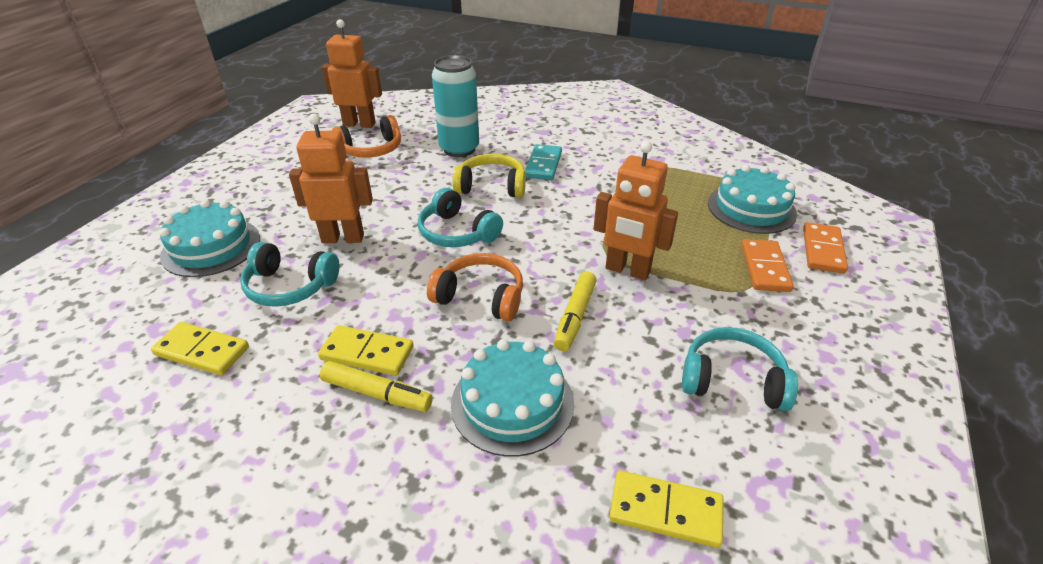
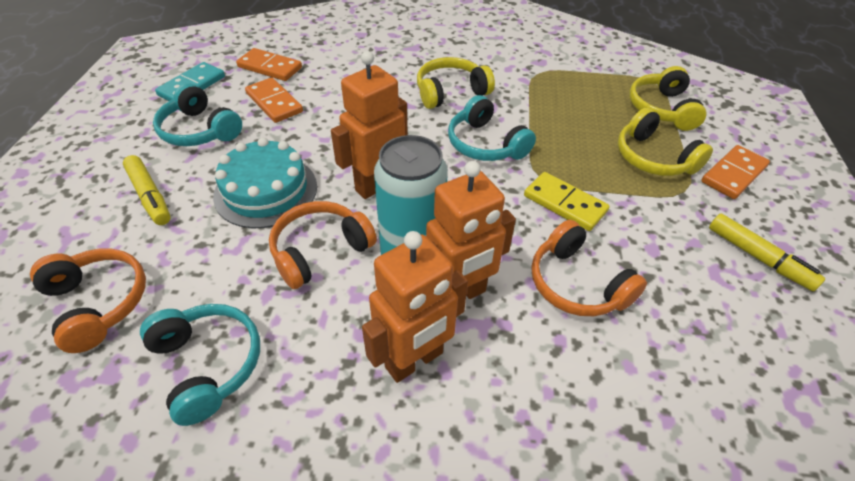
orange domino: [741,239,794,292] [803,222,848,274] = 2 -> [236,48,302,81] [245,77,303,123] [701,145,770,199] = 3
orange headphones: [332,115,401,158] [427,253,523,322] = 2 -> [30,248,146,353] [269,201,377,289] [531,220,647,316] = 3
turquoise cake: [159,200,260,277] [451,339,574,457] [708,165,797,234] = 3 -> [213,137,317,228] = 1
yellow domino: [151,322,249,375] [318,325,414,376] [609,470,723,548] = 3 -> [524,172,610,231] = 1
yellow headphones: [452,154,526,198] = 1 -> [417,57,495,109] [618,108,713,176] [629,66,706,131] = 3

